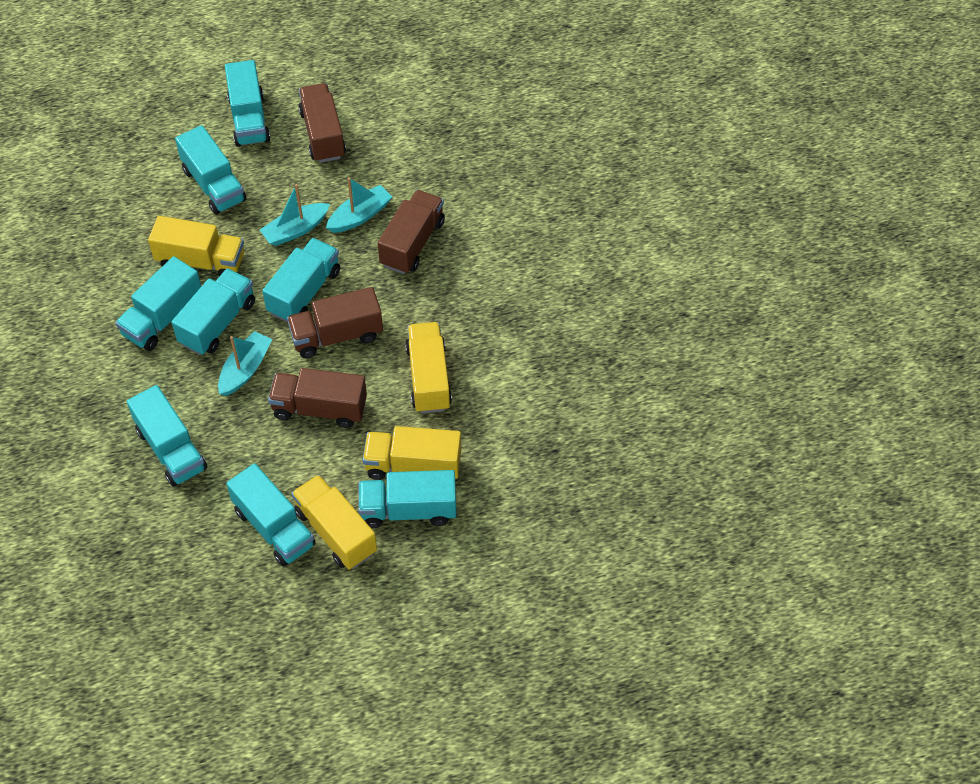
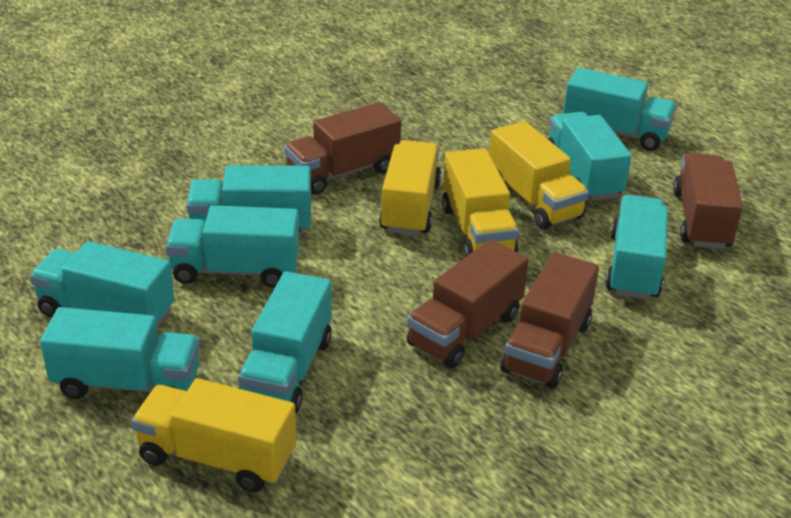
turquoise boat: [218,331,273,396] [260,184,330,246] [326,177,392,233] = 3 -> none = 0

